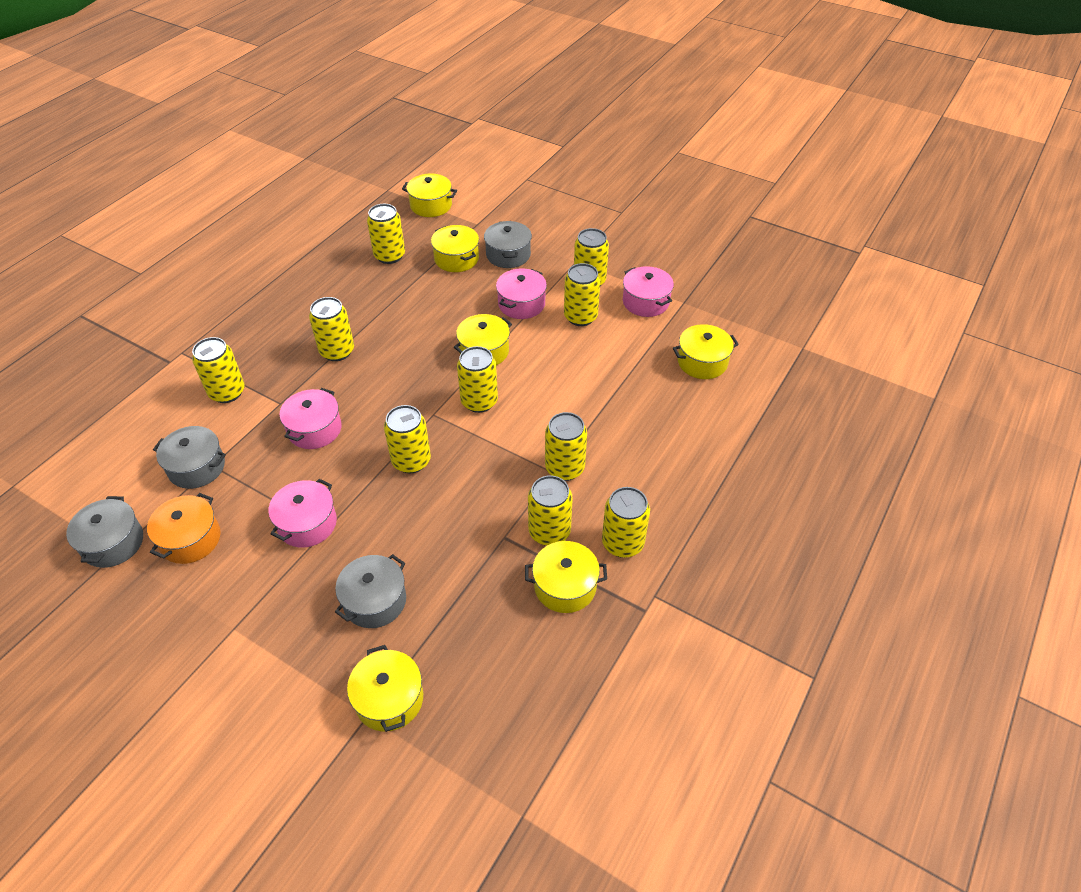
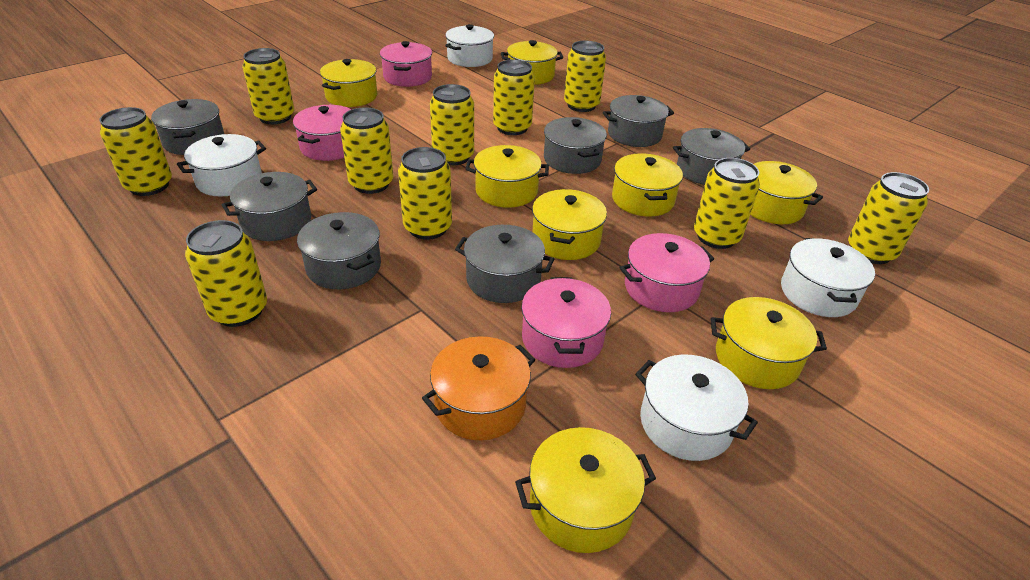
grey pot: [66,496,143,568] [153,426,226,489] [335,554,406,628] [484,221,532,268] = 4 -> [151,99,224,155] [222,172,317,241] [297,212,381,289] [455,225,554,303] [544,117,607,174] [603,95,674,147] [673,128,750,185] = 7
white pot: none = 0 -> [177,134,266,197] [445,24,494,67] [635,354,758,461] [781,238,875,317] = 4
yellow pot: [347,645,423,732] [402,173,457,217] [431,225,479,272] [454,314,512,365] [525,541,607,613] [673,324,739,379] = 6 -> [320,59,377,107] [466,145,549,208] [501,40,563,85] [515,427,656,553] [532,189,607,260] [612,153,683,217] [711,297,827,389] [750,161,823,224] = 8

